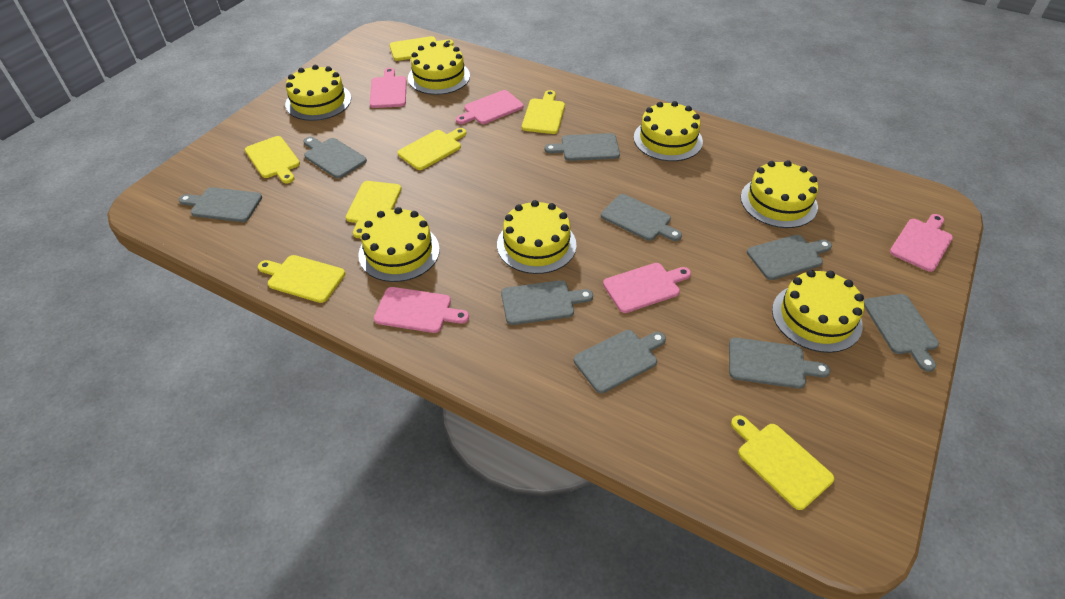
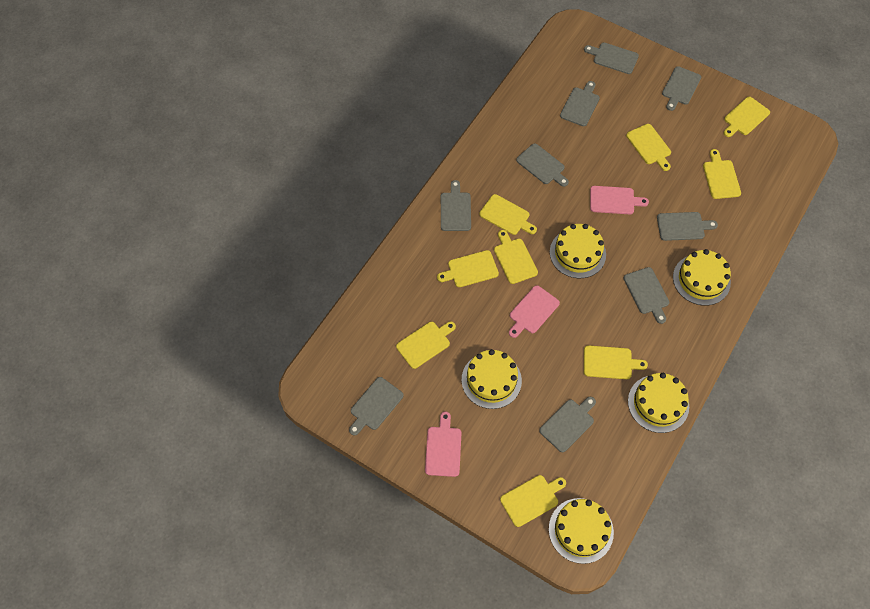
pink cutting board: [370,68,407,108] [374,287,469,333] [456,90,524,124] [603,263,691,313] [890,214,953,272] = 5 -> [425,412,462,477] [509,285,560,338] [590,186,649,214] = 3
yellow cake: [285,65,351,121] [358,207,440,282] [408,42,470,95] [497,200,576,274] [634,101,703,161] [741,160,818,228] [772,270,864,353] = 7 -> [462,349,522,409] [549,498,614,564] [550,224,606,278] [628,373,689,433] [673,249,731,306] = 5
yellow cutting board: [245,136,300,183] [258,255,345,303] [346,181,401,238] [389,36,454,61] [398,128,466,170] [522,90,565,134] [731,415,834,510] = 7 -> [396,321,456,369] [437,250,499,287] [479,194,537,235] [494,230,538,284] [500,475,566,527] [584,345,648,379] [626,124,671,171] [703,149,741,199] [724,97,770,137] = 9

